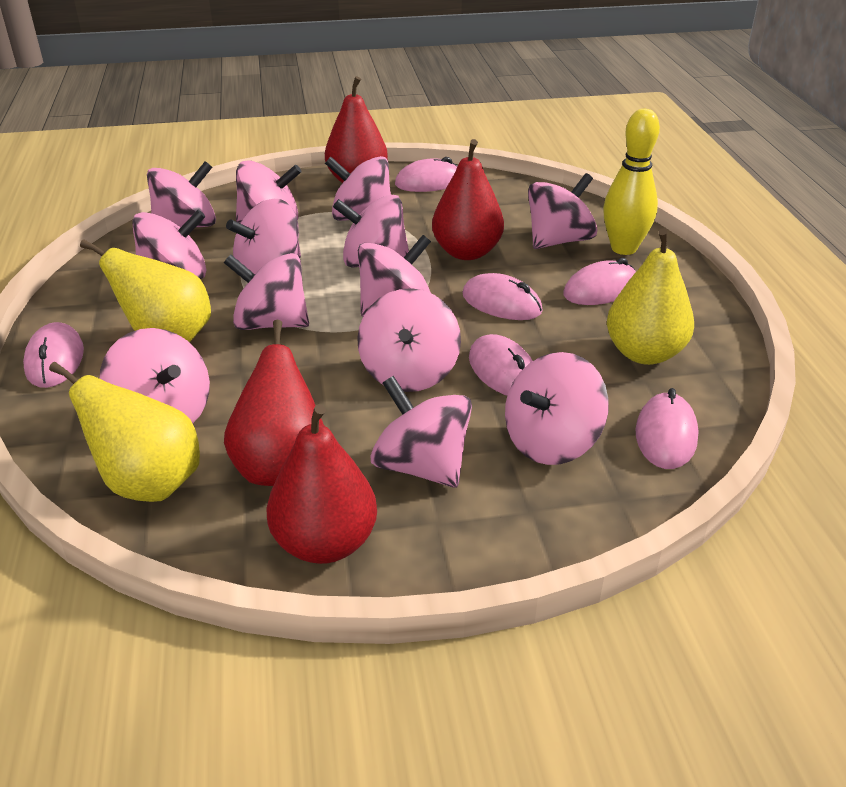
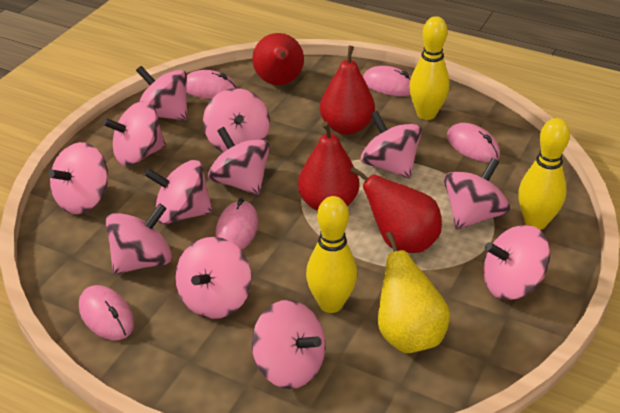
pink mouse: [23,322,84,388] [395,157,458,192] [462,273,543,320] [469,334,533,395] [563,258,636,305] [636,388,699,469] = 6 -> [79,285,134,340] [186,70,237,99] [215,198,258,250] [363,66,411,96] [447,123,500,162] = 5
pink spinning top: [100,328,210,423] [132,210,207,279] [147,161,216,228] [223,253,309,330] [226,199,301,274] [236,160,301,223] [325,156,391,221] [333,195,409,268] [357,288,461,392] [358,235,431,317] [370,376,472,488] [505,352,609,465] [528,173,598,249] = 13 -> [48,142,108,214] [103,101,166,166] [105,203,172,274] [136,66,188,120] [144,160,213,224] [175,237,251,319] [203,88,270,152] [208,127,270,195] [252,300,326,389] [361,111,422,178] [444,158,510,230] [483,225,550,300] = 12
yellow bowling pin: [603,109,660,255] = 1 -> [306,196,357,313] [409,16,450,120] [518,118,570,230] = 3
yellow pear: [49,362,200,502] [80,239,211,342] [607,228,694,365] = 3 -> [378,232,450,353] = 1

